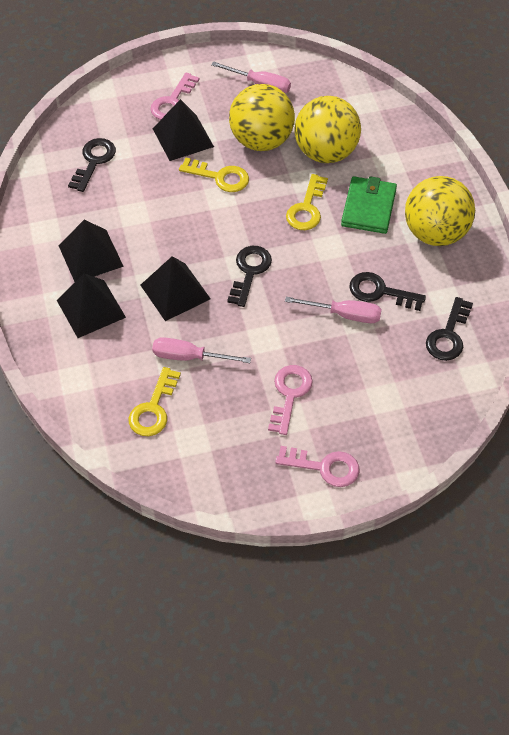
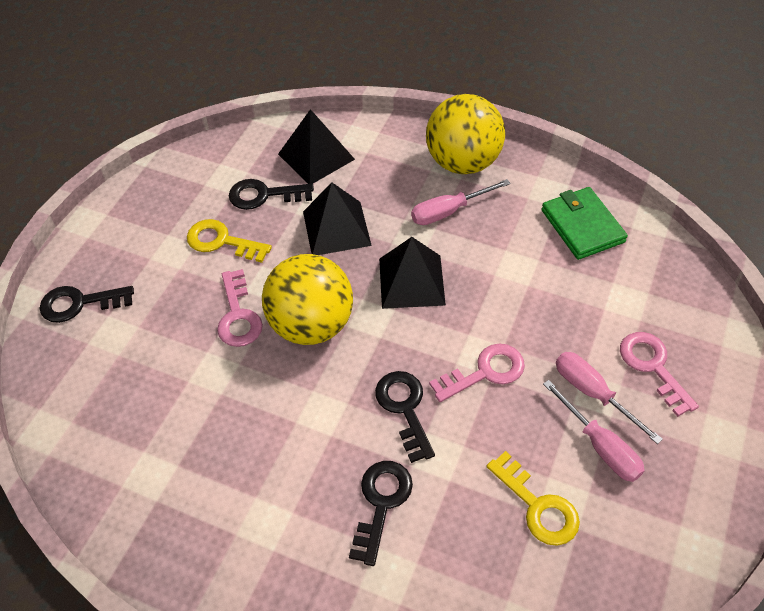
black pyramid: [57,273,126,338] [59,220,124,282] [141,256,211,321] [153,99,214,161] = 4 -> [278,109,355,184] [303,182,372,255] [379,237,446,309] = 3
yellow ball: [229,84,295,151] [295,96,361,163] [405,176,475,246] = 3 -> [262,254,353,345] [426,94,505,174] = 2
yellow key: [129,367,181,436] [179,158,249,192] [286,174,328,230] = 3 -> [187,219,272,263] [486,451,580,546] = 2

